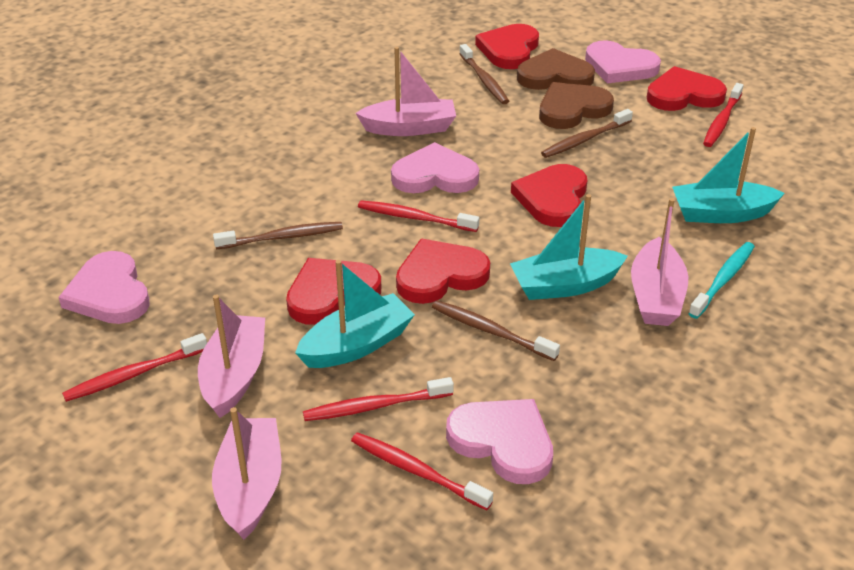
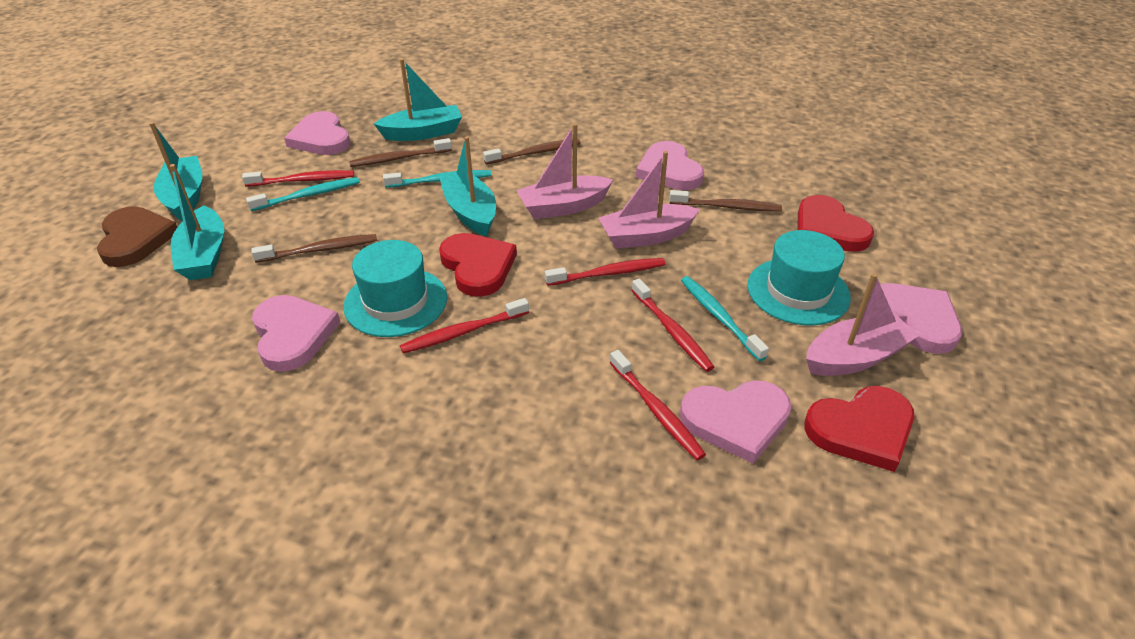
brown heart: [517,48,595,90] [539,82,614,129] = 2 -> [97,206,177,267] = 1
pink boat: [198,295,265,418] [212,407,282,540] [355,47,456,136] [631,198,688,326] = 4 -> [516,123,613,219] [599,151,700,249] [806,273,919,376] = 3
pink heart: [58,251,150,324] [391,142,479,193] [446,399,553,484] [585,40,661,83] = 4 -> [252,295,340,372] [284,111,350,155] [636,141,704,190] [680,380,792,464] [880,283,962,354] = 5
red heart: [286,258,381,325] [396,239,490,304] [475,24,539,69] [511,164,587,227] [647,66,727,111] = 5 -> [439,233,517,297] [798,195,874,252] [804,386,914,472] = 3
turquoise boat: [295,260,415,368] [510,194,628,300] [672,127,785,223] = 3 -> [149,122,202,221] [170,164,224,280] [374,59,462,141] [439,136,496,236] = 4
turquoise hat: none = 0 -> [343,240,447,337] [747,230,851,325] = 2
turquoise toothbrush: [688,242,755,319] = 1 -> [246,177,360,211] [383,170,491,188] [681,276,769,361] = 3

